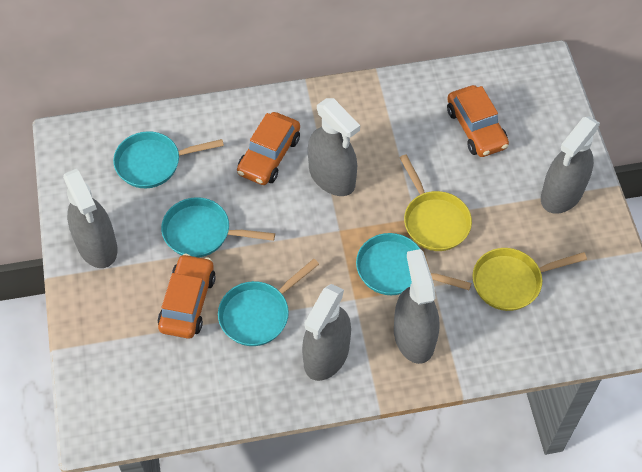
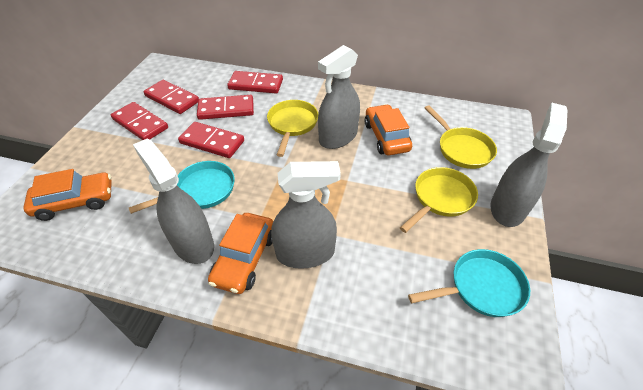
grey spray bottle: [63,169,118,268] [302,284,351,381] [308,98,360,196] [394,249,439,364] [541,116,600,214] = 5 -> [133,139,214,264] [271,161,341,269] [318,45,360,149] [491,103,567,227] = 4
red domino: none = 0 -> [111,102,168,140] [144,80,199,114] [178,122,244,158] [197,95,254,120] [227,71,283,93] = 5
turquoise pan: [113,131,224,188] [161,197,275,258] [218,259,319,346] [356,233,471,295] = 4 -> [129,161,235,214] [408,249,530,317] = 2
yellow pan: [399,154,472,251] [472,248,587,311] = 2 -> [267,100,318,157] [400,167,478,233] [425,105,497,169] = 3

